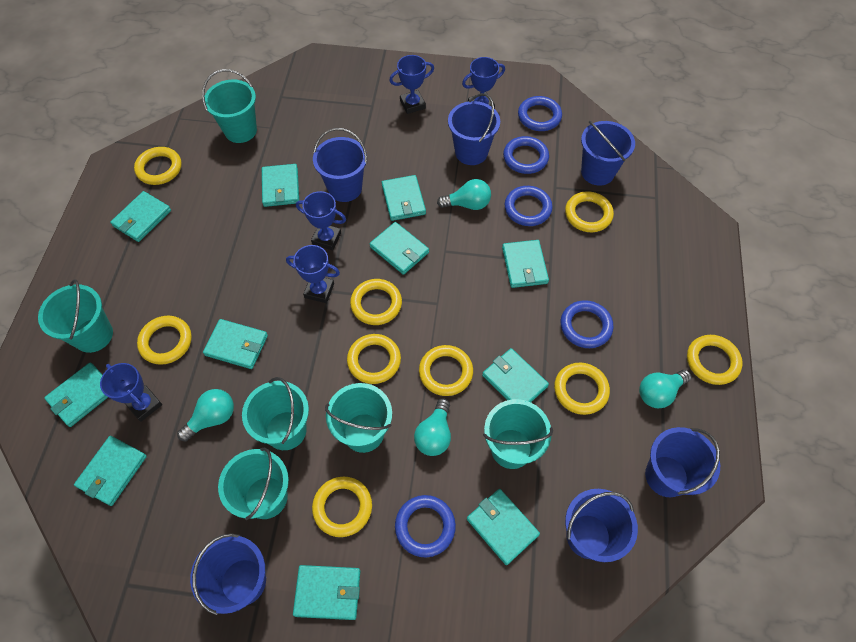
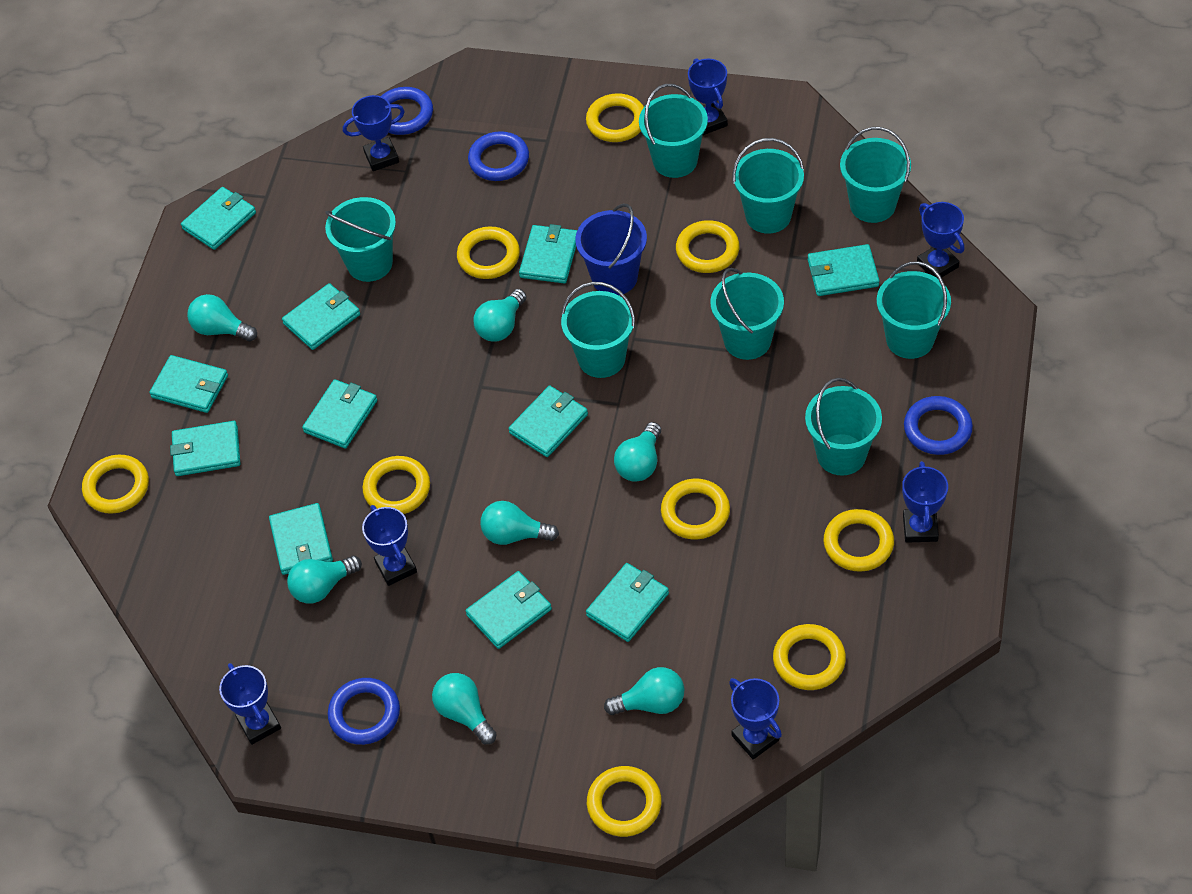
blue bucket: [190,533,266,615] [313,128,367,202] [448,93,500,165] [565,489,638,562] [581,121,635,186] [645,427,720,497] = 6 -> [575,204,647,295] = 1
blue ring: [395,495,456,557] [503,136,549,174] [504,186,553,226] [518,96,562,131] [561,300,614,348] = 5 -> [328,678,400,745] [381,87,433,135] [468,131,529,181] [904,396,973,455] = 4
blue trophy: [100,363,162,422] [286,245,340,303] [296,191,346,250] [389,55,434,114] [462,57,505,109] = 5 -> [219,663,281,745] [343,95,405,171] [362,505,417,586] [688,58,728,135] [729,678,782,760] [902,461,948,543] [917,202,965,278] = 7
turquoise bucket: [38,279,113,353] [202,69,257,143] [218,448,289,520] [242,377,309,450] [325,383,392,453] [483,399,553,469] = 6 -> [325,197,396,282] [561,282,635,378] [639,84,708,178] [711,268,784,360] [732,138,804,234] [805,378,882,476] [840,127,911,223] [877,261,951,359] = 8
turquoise light bulb: [177,389,234,441] [414,399,451,456] [437,179,491,210] [639,370,691,408] = 4 -> [187,294,257,341] [287,556,362,604] [432,673,497,744] [473,289,527,342] [480,501,559,545] [604,667,684,715] [614,422,661,482] = 7

